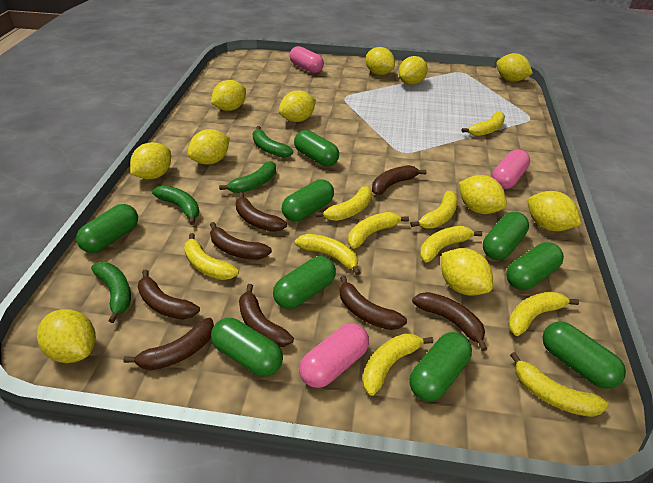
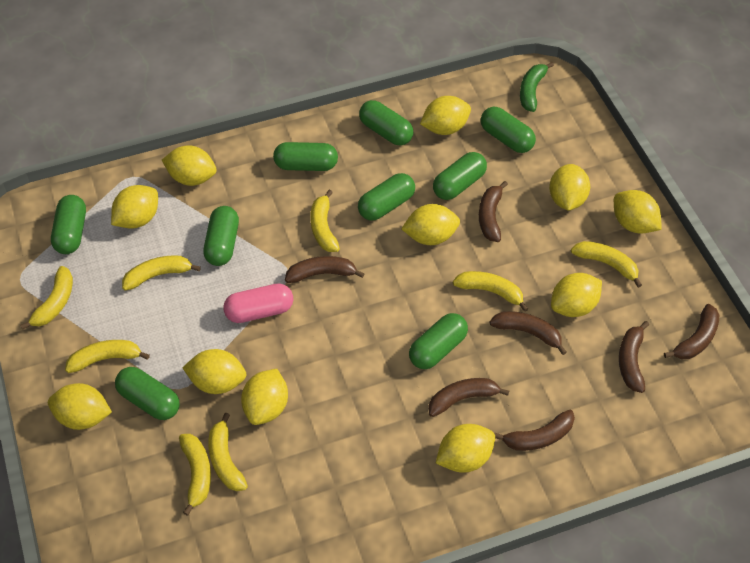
brown banana: [123,318,214,370] [138,269,200,320] [210,222,272,260] [236,192,287,232] [239,284,294,347] [340,275,407,330] [372,165,427,195] [412,292,487,351] = 8 -> [285,256,364,283] [428,378,509,417] [479,181,508,242] [490,311,567,355] [494,410,575,451] [619,321,649,393] [664,304,719,359] = 7
green banana: [91,262,131,323] [152,185,199,225] [219,161,276,193] [253,126,293,158] = 4 -> [520,62,554,112] = 1
pink capsule: [290,46,324,73] [299,323,369,388] [492,149,530,189] = 3 -> [223,283,293,323] = 1
yellow banana: [184,233,239,280] [295,234,361,276] [315,186,372,221] [348,212,409,249] [362,333,433,396] [410,191,458,229] [420,226,482,262] [462,111,505,136] [508,291,579,336] [510,352,609,417] = 10 -> [20,266,73,330] [65,340,150,373] [122,255,201,291] [179,434,211,516] [208,413,248,491] [310,190,340,252] [453,271,529,312] [571,241,642,288] = 8

